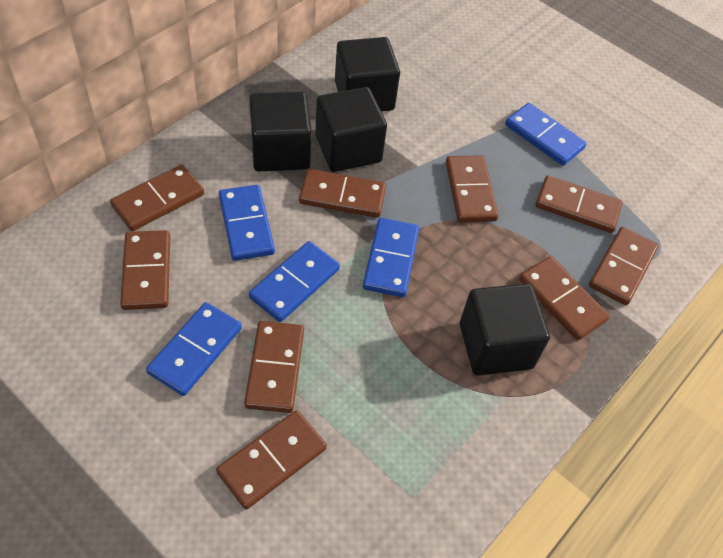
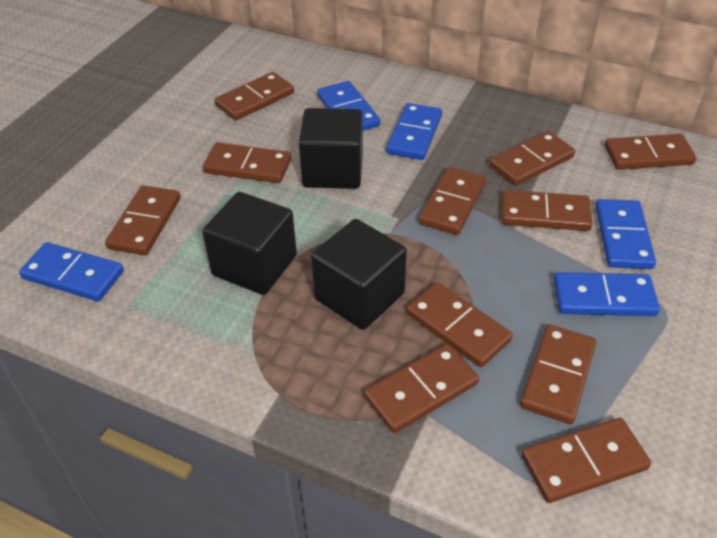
black cube: [249,92,312,171] [315,87,387,172] [335,37,400,112] [460,283,550,376] = 4 -> [202,192,297,295] [299,108,363,189] [311,219,407,330] = 3
brown domino: [110,164,204,231] [120,230,170,310] [216,410,327,509] [244,321,304,413] [299,169,386,218] [446,155,498,222] [519,257,610,340] [536,175,623,233] [589,227,659,305] = 9 -> [105,185,181,255] [203,142,291,183] [215,72,294,120] [364,344,479,433] [406,282,513,367] [418,167,486,235] [489,131,575,186] [502,190,592,231] [520,324,596,424] [521,418,651,503] [604,134,697,170] = 11

